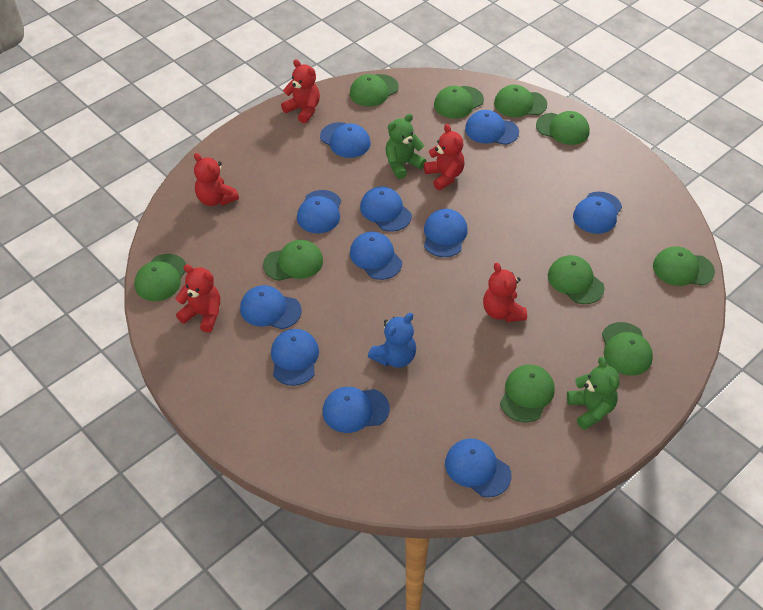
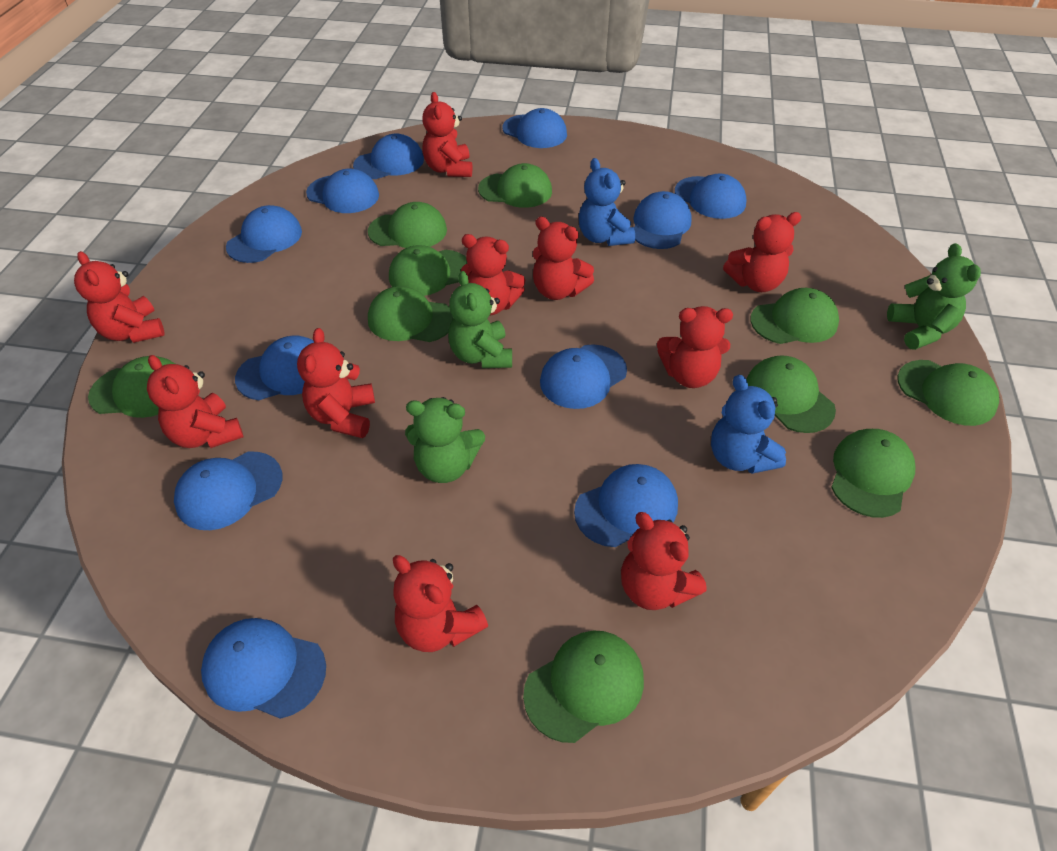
blue teddy bear: [368,313,416,368] = 1 -> [579,158,635,246] [711,375,786,474] = 2
green teddy bear: [385,114,426,179] [567,357,620,430] = 2 -> [405,397,485,483] [448,271,512,368] [887,243,981,350] = 3
red teddy bear: [175,264,220,333] [194,153,239,206] [281,59,320,123] [424,124,465,190] [483,263,527,322] = 5 -> [74,251,165,343] [147,355,243,448] [297,328,375,438] [393,555,488,652] [422,92,472,177] [461,234,525,315] [533,216,594,300] [621,512,707,610] [657,306,733,388] [723,212,801,292] = 10

